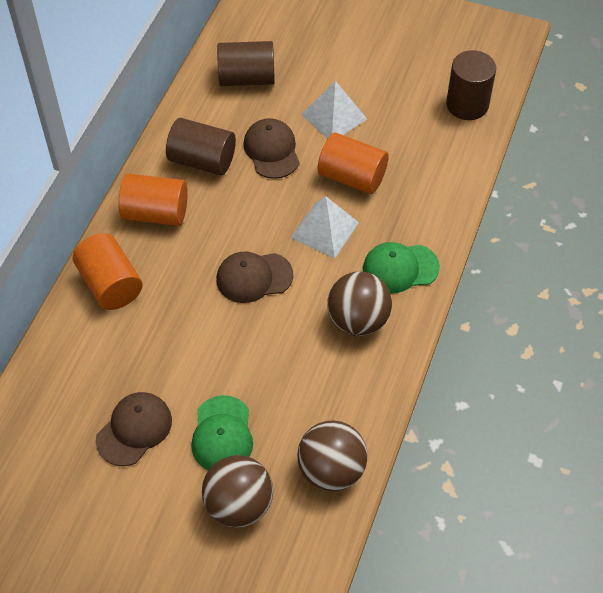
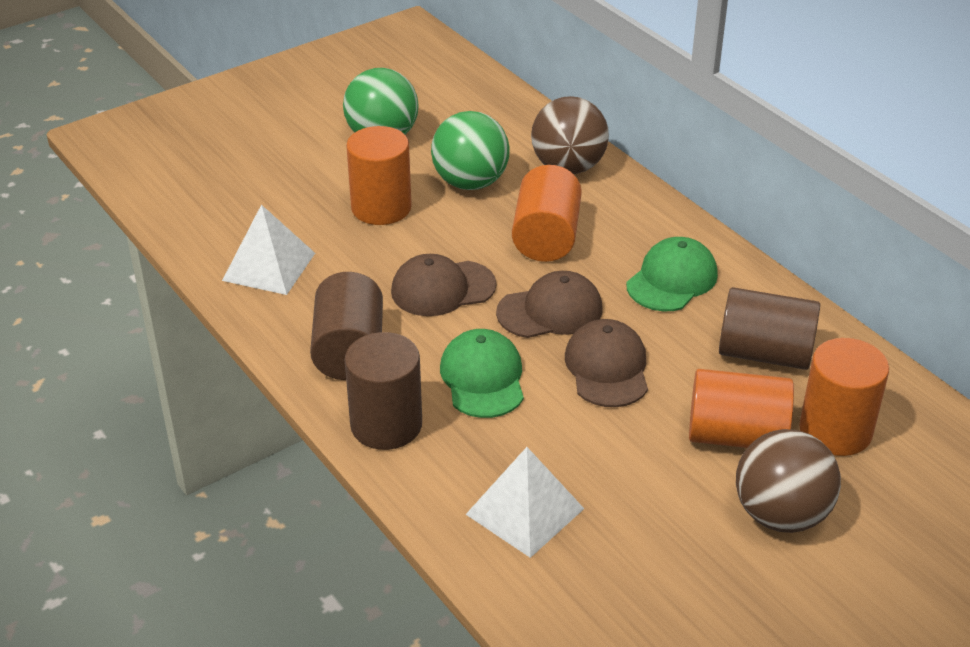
brown ball: [202,455,273,528] [297,420,368,491] [327,272,392,336] = 3 -> [531,96,609,174] [736,429,841,533] = 2
green ball: none = 0 -> [343,68,419,135] [431,111,510,190] = 2
orange cylinder: [73,233,143,310] [119,173,188,226] [318,133,389,194] = 3 -> [346,126,412,225] [512,165,582,262] [689,369,794,448] [799,338,889,456] = 4

